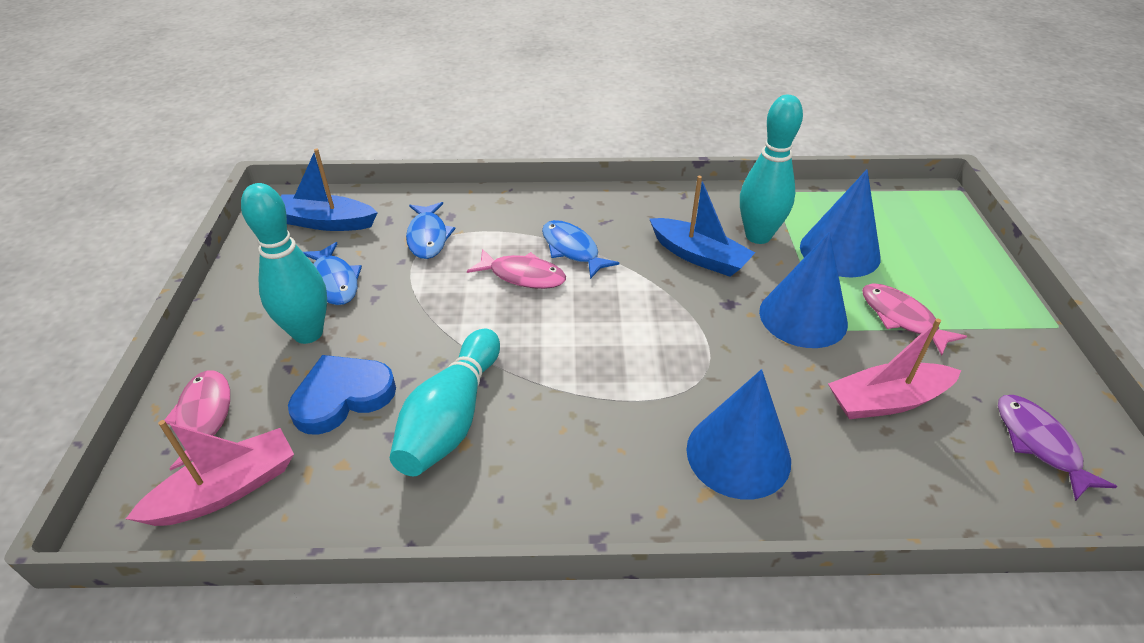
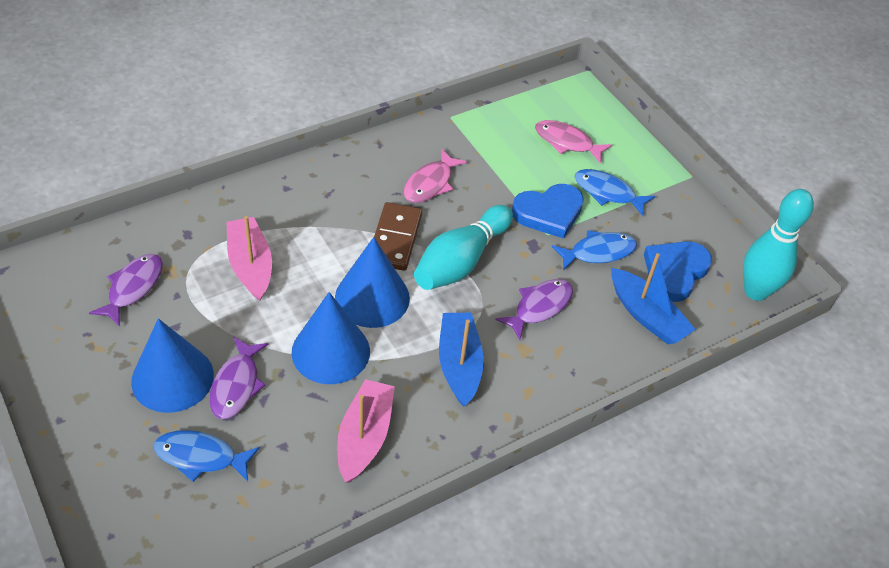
blue heart: [288,355,396,435] = 1 -> [512,184,584,239] [644,241,712,302] = 2
brown domino: none = 0 -> [374,202,422,271] = 1
pink fish: [165,370,230,470] [467,249,566,289] [862,283,967,355] = 3 -> [404,149,467,203] [535,120,612,164] = 2
purple fish: [998,395,1117,501] = 1 -> [89,254,163,327] [209,337,268,419] [495,279,573,340] = 3
turquoise bowling pin: [241,183,327,344] [390,329,500,476] [740,95,803,244] = 3 -> [414,205,513,290] [743,189,814,301] = 2

